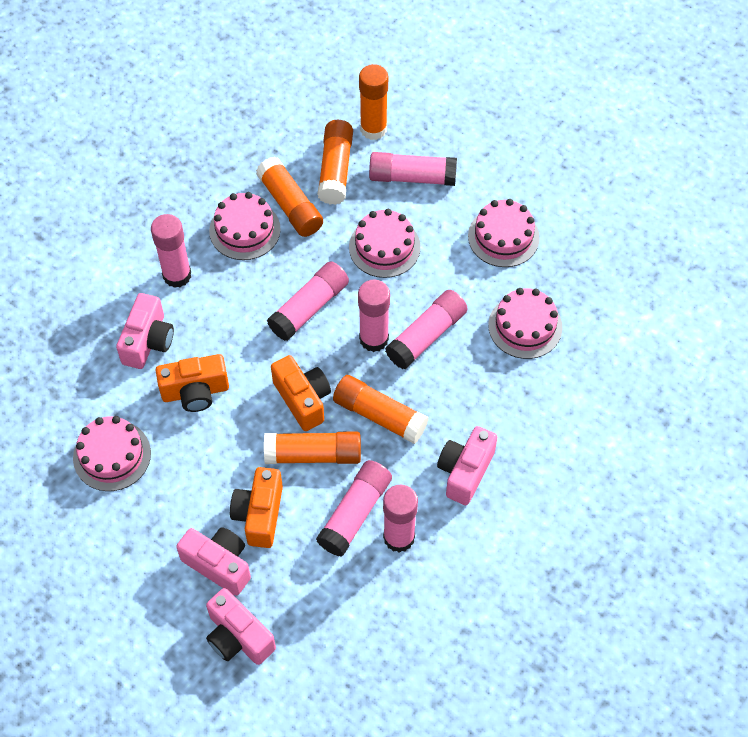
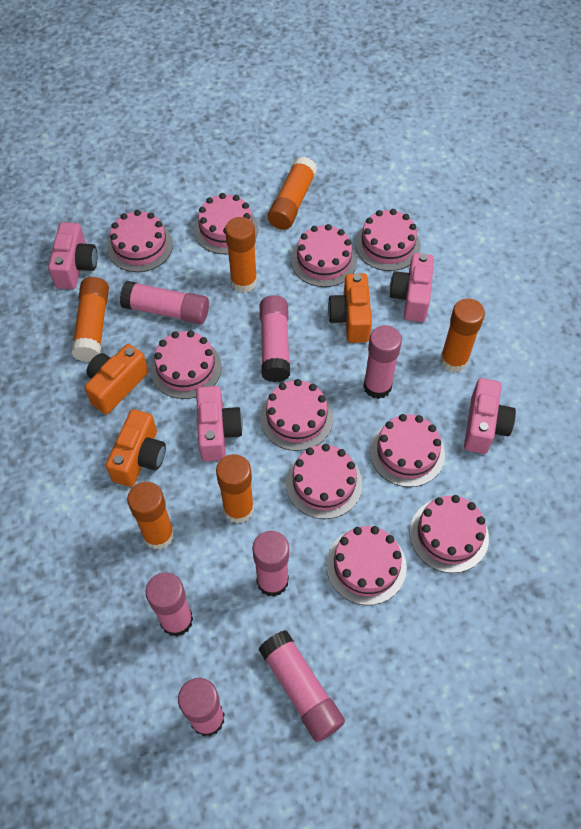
orange glue stick: [256,157,323,237] [264,431,361,464] [317,120,353,205] [333,375,429,444] [359,64,388,140] = 5 -> [71,277,109,362] [127,482,174,550] [216,454,254,524] [225,217,257,293] [268,156,317,230] [440,298,485,373] = 6
pink cake: [73,416,151,491] [209,192,281,260] [349,209,421,278] [468,199,540,267] [488,288,562,359] = 5 -> [107,210,173,272] [151,330,222,399] [194,193,258,254] [260,379,333,451] [286,444,362,519] [291,224,357,287] [326,526,407,605] [355,209,421,271] [370,414,445,487] [410,495,489,573] = 10

